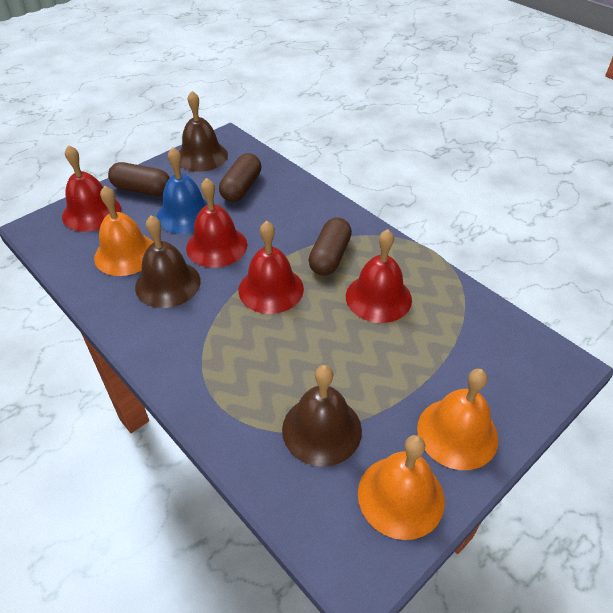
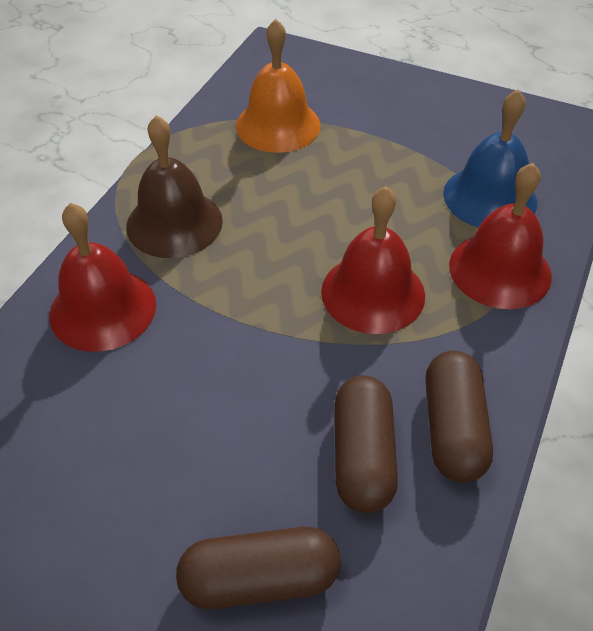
brown bell: [135,215,201,308] [179,91,228,172] [282,365,362,467] = 3 -> [126,115,223,258] = 1
orange bell: [94,186,154,276] [358,435,445,540] [417,369,498,470] = 3 -> [236,19,321,153] = 1
red bell: [62,145,121,232] [186,178,247,268] [238,221,304,314] [346,229,412,323] = 4 -> [49,203,156,352] [321,186,425,334] [449,163,552,309] = 3

